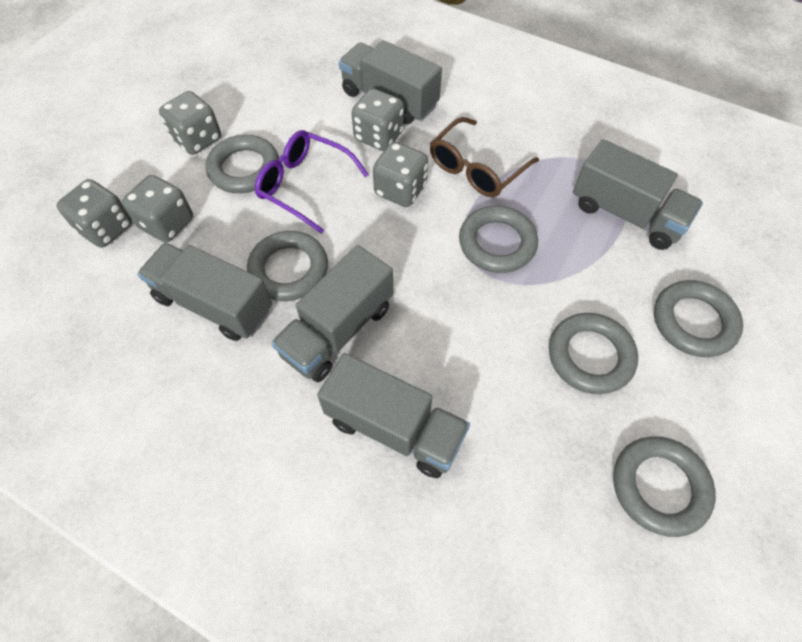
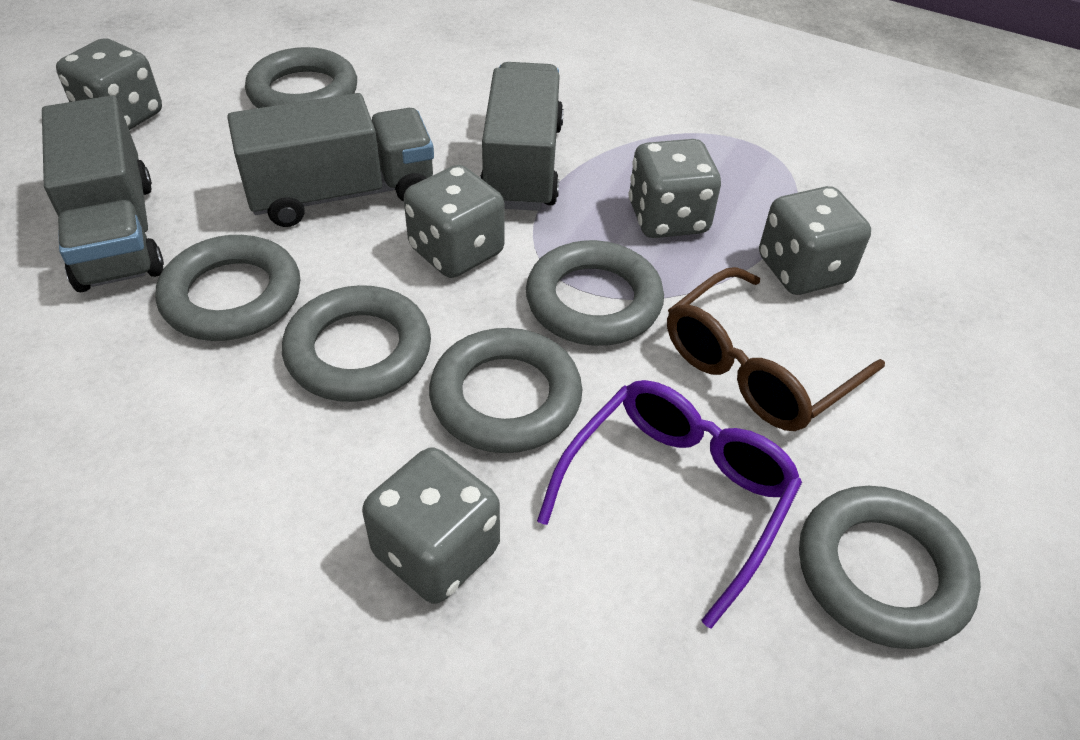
grey truck: [137,243,272,341] [271,245,393,382] [317,353,470,478] [339,40,442,124] [573,139,703,250] = 5 -> [42,95,164,292] [227,93,434,227] [480,62,564,211] = 3

